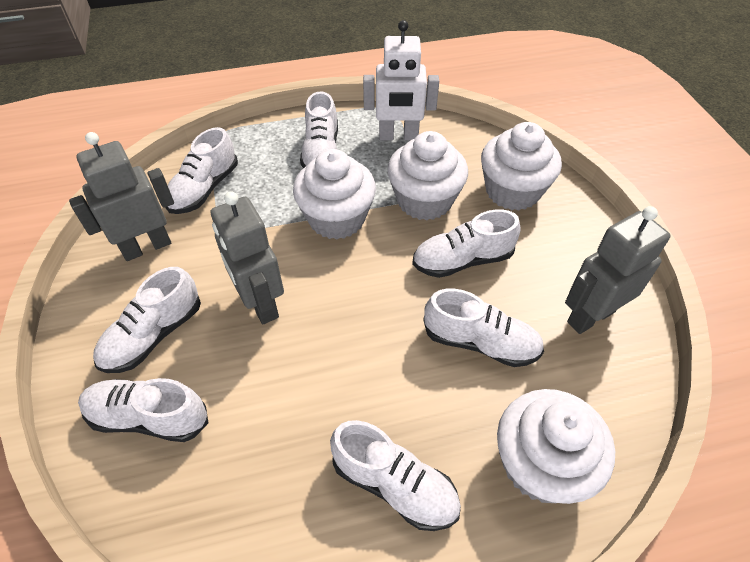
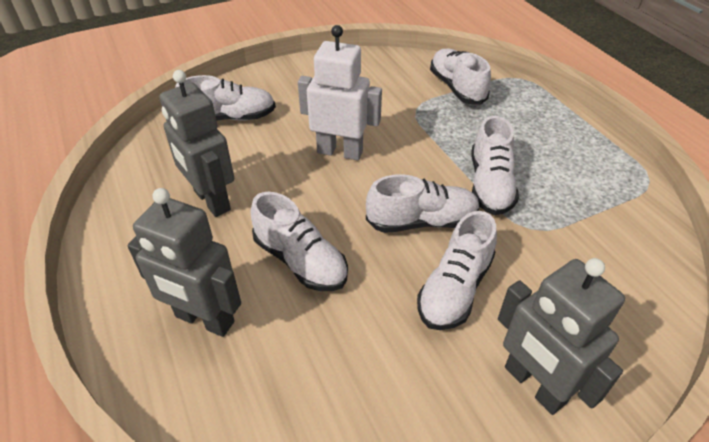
white cupcake: [293,149,376,240] [387,131,468,221] [481,122,562,211] [497,389,615,504] = 4 -> none = 0
white shoe: [78,378,208,442] [93,267,201,373] [165,127,238,214] [300,91,338,168] [330,420,461,531] [412,209,521,278] [423,289,544,367] = 7 -> [175,75,276,121] [251,192,348,291] [366,174,480,233] [417,211,497,330] [430,48,491,104] [472,116,519,215] = 6

